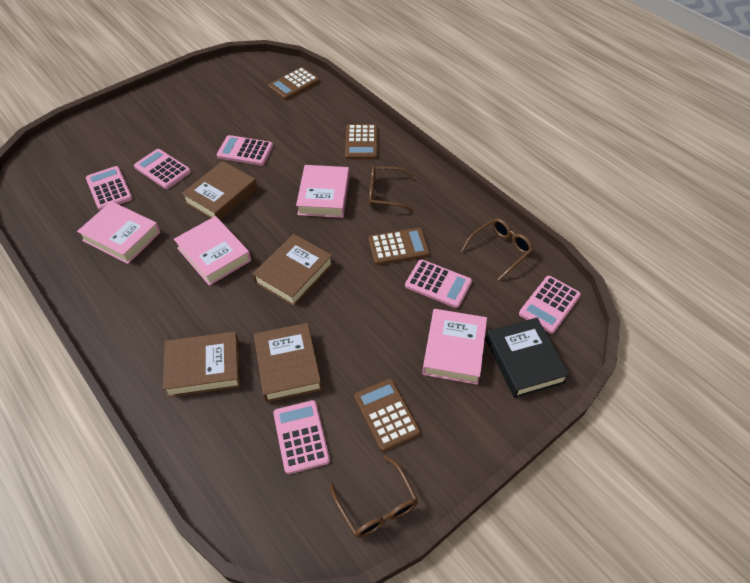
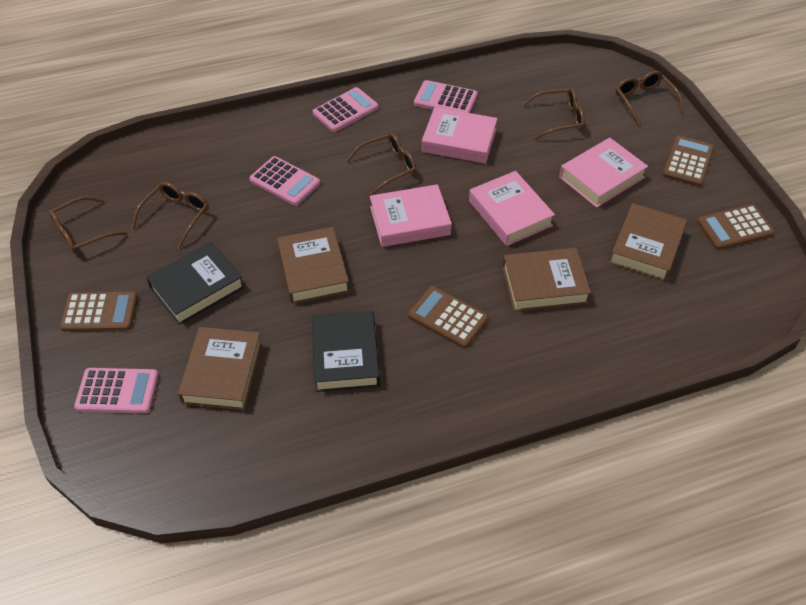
black book: [486,318,569,398] = 1 -> [146,242,245,325] [312,311,380,392] = 2
brown glasses: [330,455,418,538] [369,166,416,212] [461,218,533,281] = 3 -> [49,196,127,254] [131,182,209,249] [346,133,417,195] [523,88,585,139] [615,71,684,126] = 5
pink calculator: [86,166,133,210] [134,149,191,189] [217,135,273,166] [273,400,330,474] [405,259,472,308] [519,276,581,334] = 6 -> [74,368,159,413] [250,156,320,206] [313,87,378,132] [414,80,478,113] = 4

